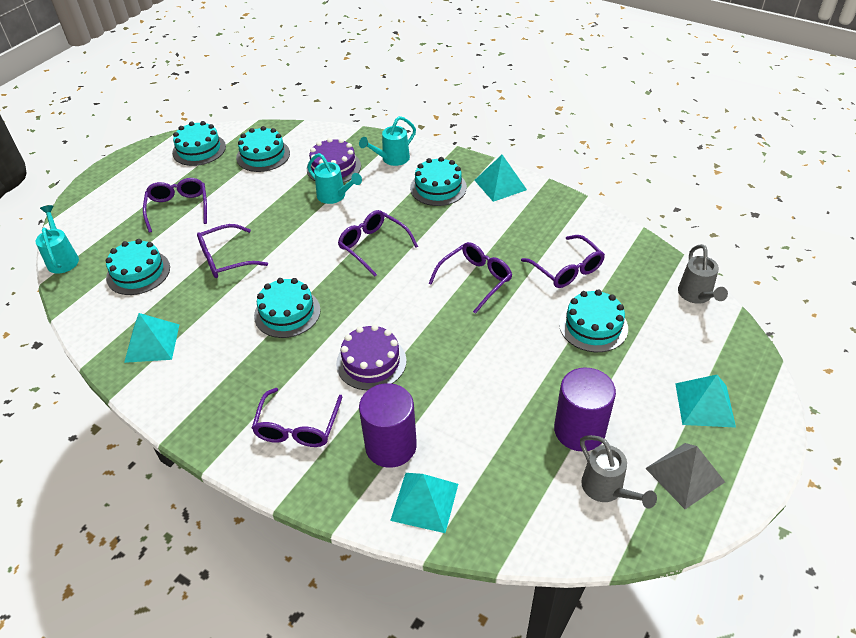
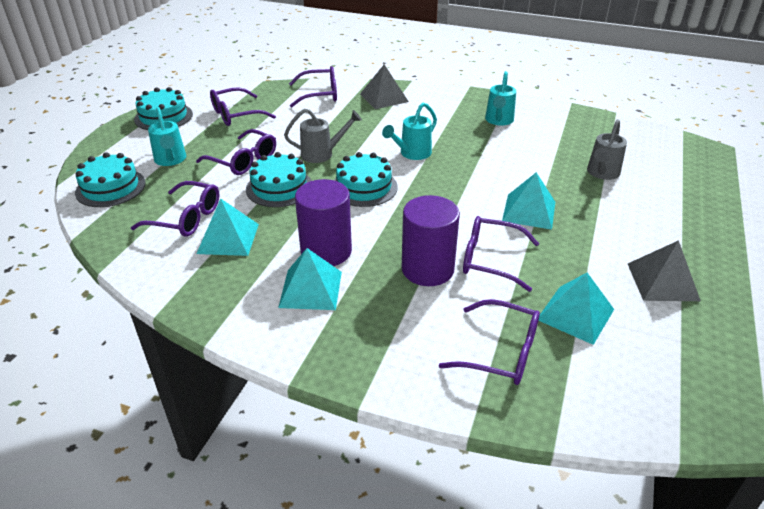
grey pyramid: [645,443,725,509] = 1 -> [360,65,409,109] [628,240,701,301] = 2
purple cake: [307,138,361,183] [336,324,406,390] = 2 -> none = 0
turquoise cake: [105,239,170,295] [172,121,226,166] [236,126,290,172] [254,278,320,338] [410,157,467,206] [559,290,628,352] = 6 -> [75,152,146,207] [134,87,193,130] [246,152,312,207] [334,152,398,207] = 4

